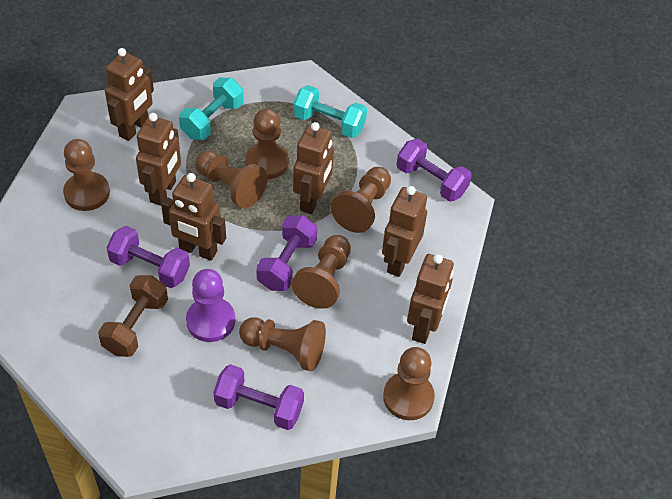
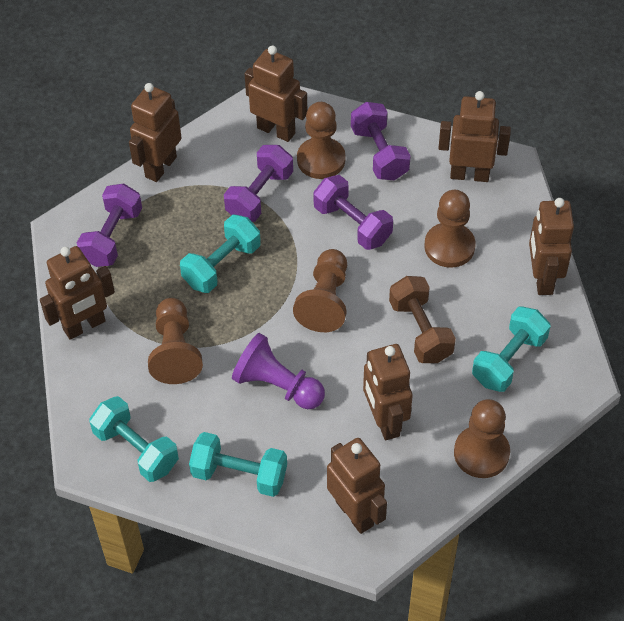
brown pawn: [63,139,110,211] [195,150,267,208] [239,317,326,371] [245,108,289,179] [292,235,351,309] [331,167,391,233] [383,347,435,420] = 7 -> [148,298,203,384] [293,249,347,332] [297,102,345,179] [424,190,476,268] [454,399,510,478] = 5
brown robot: [105,48,154,141] [136,113,181,206] [161,173,226,261] [293,122,334,214] [382,186,427,277] [407,254,454,344] = 6 -> [40,246,115,340] [129,83,182,182] [245,46,307,142] [327,438,387,534] [363,344,413,440] [438,91,511,182] [529,198,574,295] = 7
turquoise dumbbell: [179,78,244,140] [293,85,367,138] = 2 -> [89,396,179,482] [180,215,261,293] [189,432,287,497] [472,307,551,392] = 4

